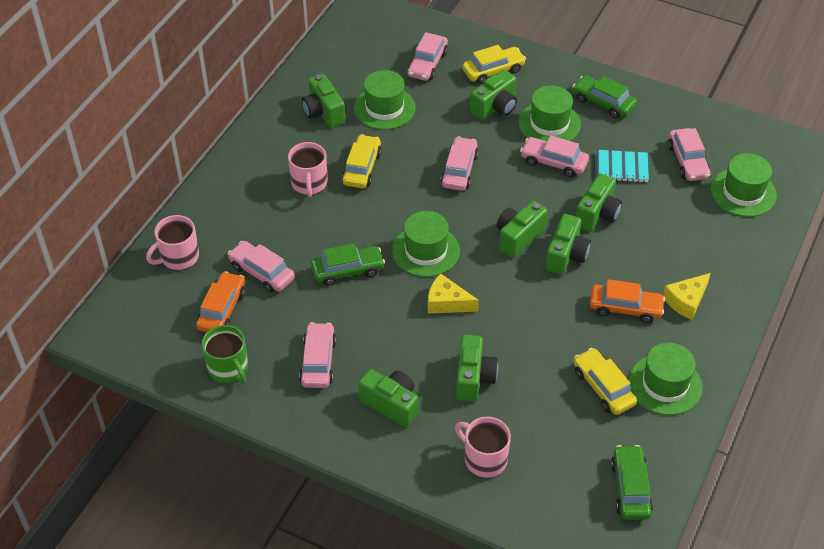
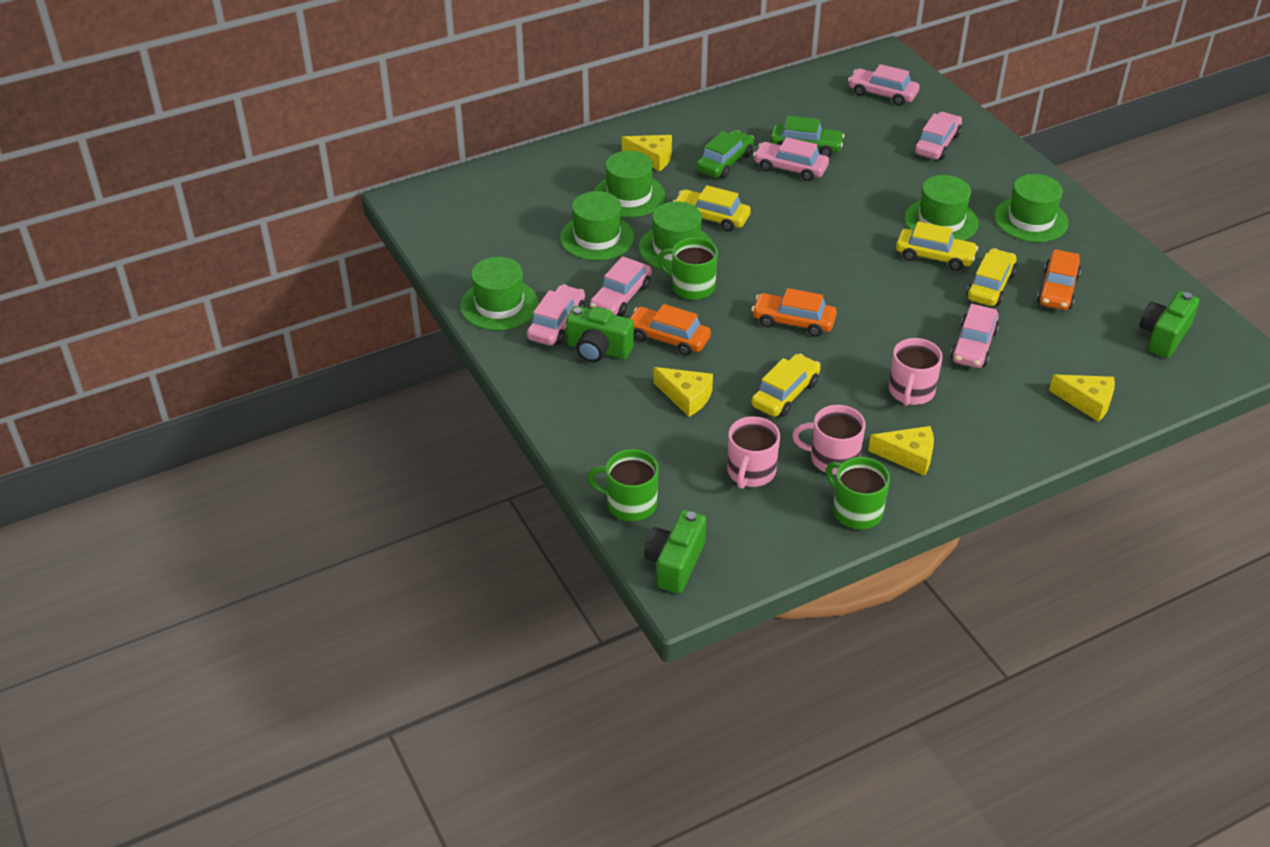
green camera: [302,74,345,128] [358,369,418,427] [456,335,498,402] [470,70,517,120] [497,201,547,258] [545,214,591,275] [576,173,622,232] = 7 -> [566,306,634,362] [644,510,706,594] [1140,291,1199,358] = 3
green car: [311,243,385,286] [572,76,637,118] [611,445,653,520] = 3 -> [697,130,754,178] [770,116,844,157] = 2
green hat: [354,70,416,130] [392,211,460,277] [518,85,581,141] [629,343,702,415] [711,153,777,217] = 5 -> [460,257,539,330] [560,191,634,260] [594,151,665,217] [639,201,713,270] [905,175,979,240] [994,174,1069,242] = 6
green mug: [202,325,248,384] = 1 -> [587,449,659,521] [657,237,718,300] [826,457,890,529] = 3
orange car: [196,271,246,332] [590,279,665,323] = 2 -> [629,304,711,356] [752,288,837,337] [1037,249,1081,310] = 3
turquoise notebook: [595,150,649,183] = 1 -> none = 0
yellow car: [342,134,382,188] [462,45,526,84] [574,348,637,415] = 3 -> [673,185,751,232] [751,354,821,417] [896,221,978,271] [966,248,1017,306] = 4
yellow cheese: [428,274,479,314] [663,273,711,320] = 2 -> [622,135,672,172] [653,367,713,417] [868,426,934,476] [1049,374,1115,422] = 4

